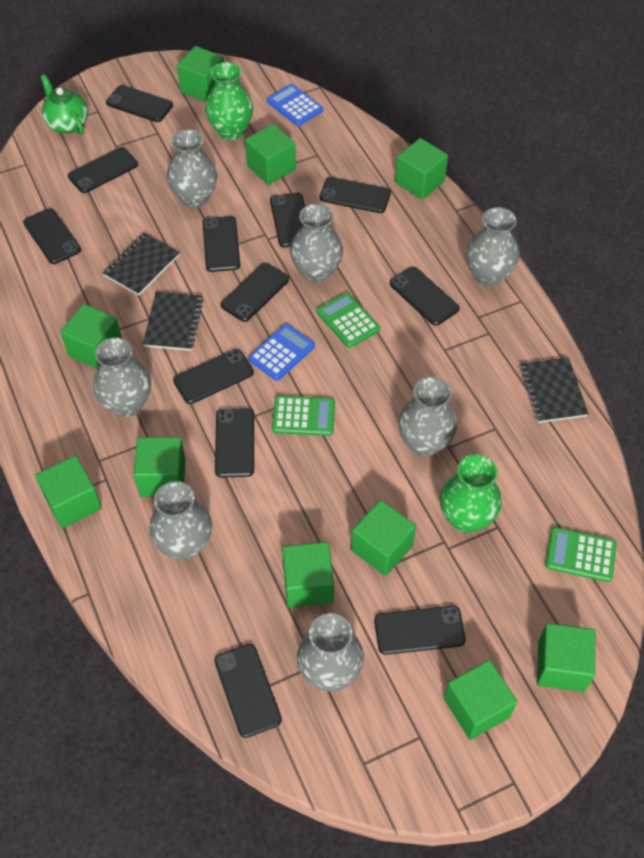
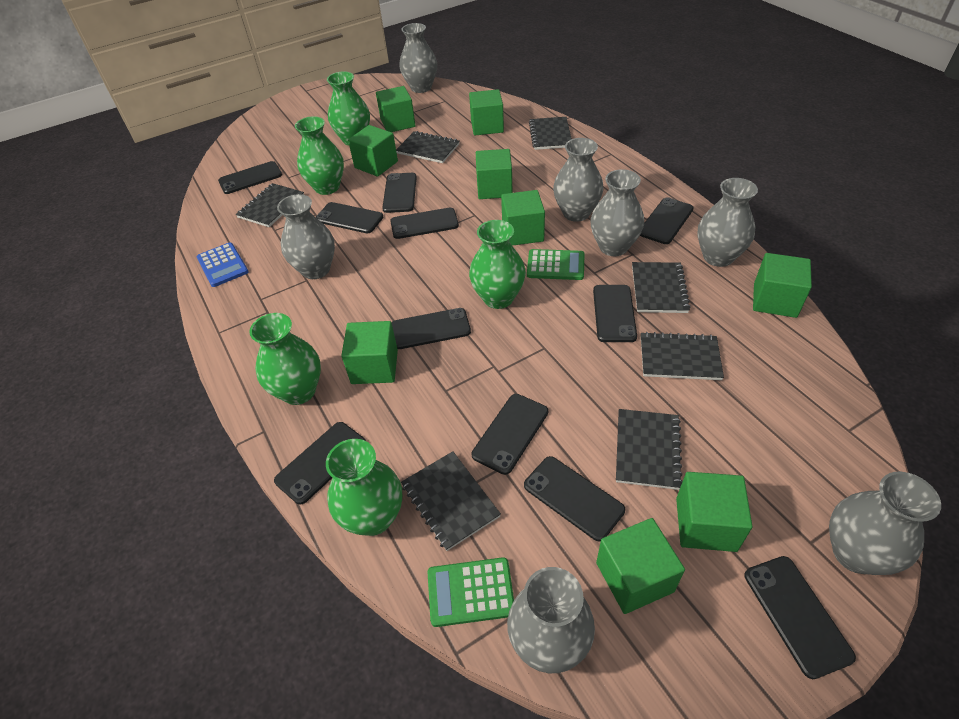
black notebook: [103,233,180,295] [143,292,203,351] [520,357,589,423] = 3 -> [236,183,304,227] [396,131,459,163] [401,451,501,551] [529,117,572,150] [616,409,683,490] [632,262,691,313] [641,332,724,380] = 7
black phone: [23,208,81,264] [68,147,138,193] [106,85,173,122] [173,349,254,404] [203,216,240,272] [214,644,282,738] [215,408,254,477] [221,263,289,322] [270,193,305,247] [320,177,391,213] [374,606,466,655] [390,267,460,326] = 12 -> [218,161,282,194] [274,422,366,504] [316,202,383,233] [382,173,417,213] [390,208,459,239] [391,308,471,349] [472,394,548,475] [524,456,625,541] [593,285,637,342] [640,197,694,244] [744,556,856,679] = 11
blue calculator: [248,324,315,381] [267,84,323,126] = 2 -> [197,242,249,287] = 1
green calculator: [272,395,335,436] [317,292,380,348] [545,527,617,582] = 3 -> [428,557,514,627] [527,249,585,280] = 2
green cube: [35,455,102,528] [60,304,122,369] [134,437,186,496] [177,46,224,102] [245,124,296,185] [282,542,334,607] [351,500,416,576] [395,138,448,200] [444,660,517,740] [537,623,595,692] = 10 -> [341,321,398,384] [348,125,398,177] [376,86,416,132] [469,89,504,135] [476,149,513,199] [501,190,545,246] [596,518,685,614] [676,472,753,552] [753,253,812,318] = 9
green teapot: [40,74,88,135] = 1 -> none = 0
green vase: [205,62,253,140] [440,454,502,533] = 2 -> [249,313,321,405] [295,116,344,195] [326,439,402,536] [327,71,370,146] [469,220,526,309] = 5

